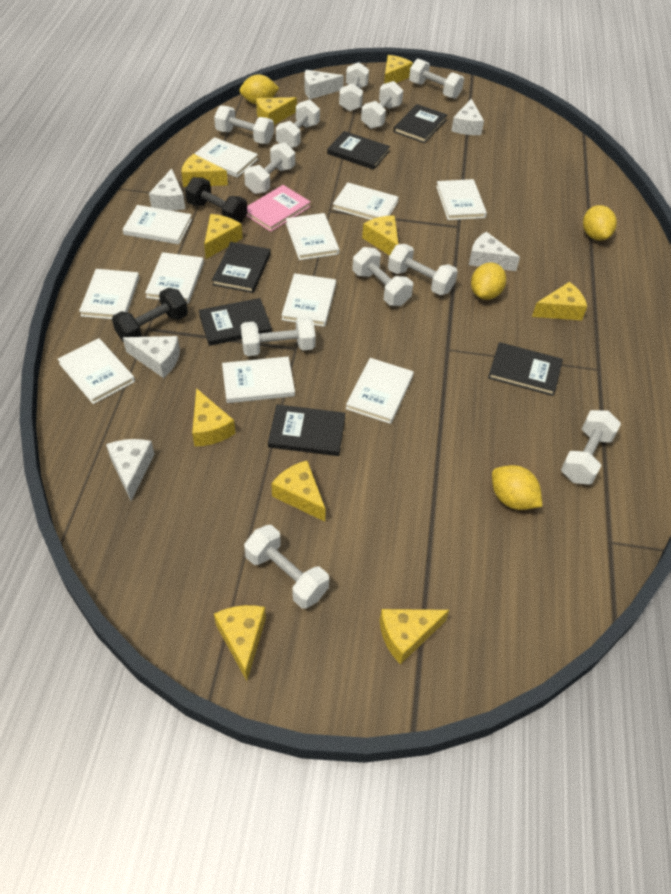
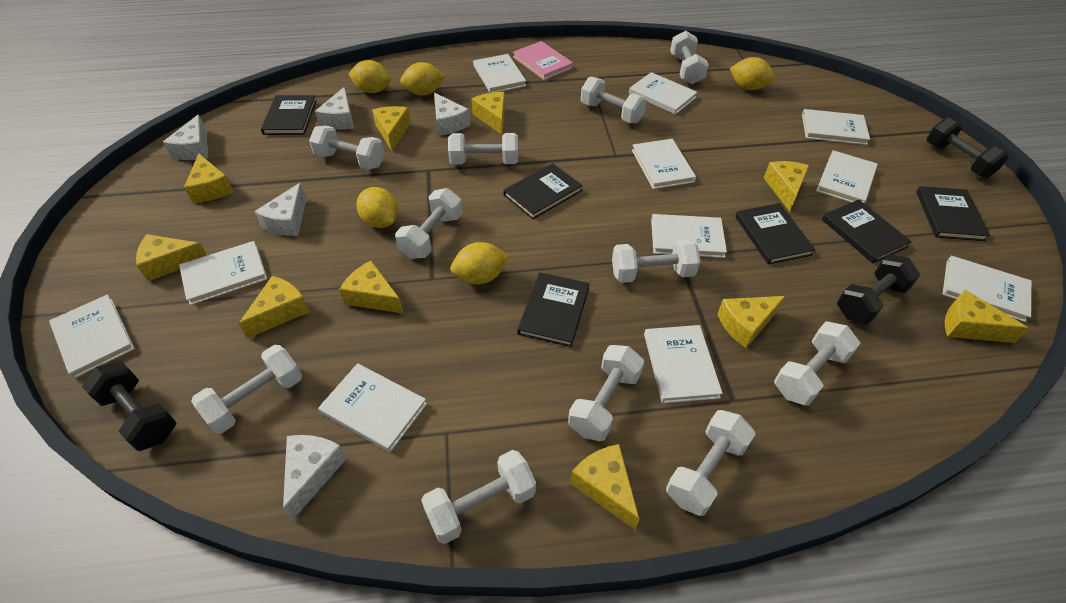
black dumbbell: [112,288,188,342] [185,177,248,223] = 2 -> [82,361,177,451] [837,255,920,325] [927,117,1009,178] = 3
white cheese: [106,439,155,501] [123,336,180,378] [149,168,185,211] [305,70,344,99] [451,99,484,135] [469,232,520,271] = 6 -> [163,114,208,160] [254,183,306,236] [283,435,347,520] [315,87,354,130] [434,92,470,136] = 5
yellow lemon: [240,74,279,104] [471,263,506,300] [492,465,542,510] [583,205,617,241] = 4 -> [349,60,391,93] [356,187,398,228] [400,62,445,96] [451,242,509,284] [730,57,774,90] = 5

